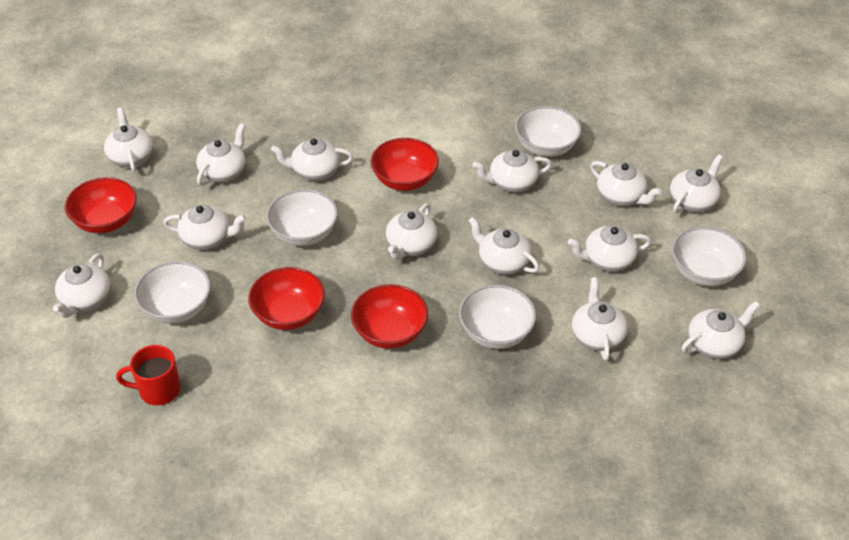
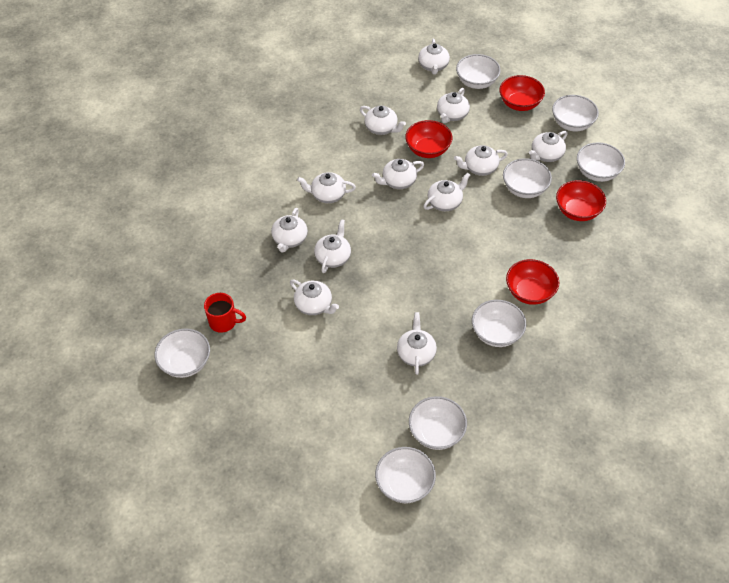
white bowl: [134,261,211,324] [266,189,338,246] [459,284,536,349] [515,106,581,157] [672,226,747,286] = 5 -> [154,328,210,378] [375,447,436,503] [409,396,467,450] [456,54,501,89] [472,300,526,347] [503,158,552,198] [552,95,599,131] [577,142,625,182] = 8
white teapot: [53,253,111,318] [104,107,153,172] [163,205,247,250] [196,123,246,186] [271,138,353,181] [386,203,437,260] [468,217,539,275] [473,149,552,192] [568,226,651,272] [572,277,628,361] [590,161,662,206] [670,154,723,213] [682,301,760,359] = 13 -> [271,208,308,253] [290,280,339,315] [297,172,356,203] [314,219,351,273] [360,106,406,135] [372,159,424,189] [397,312,437,375] [418,39,450,75] [423,173,470,211] [437,88,470,123] [454,145,508,176] [529,131,568,162] = 12

